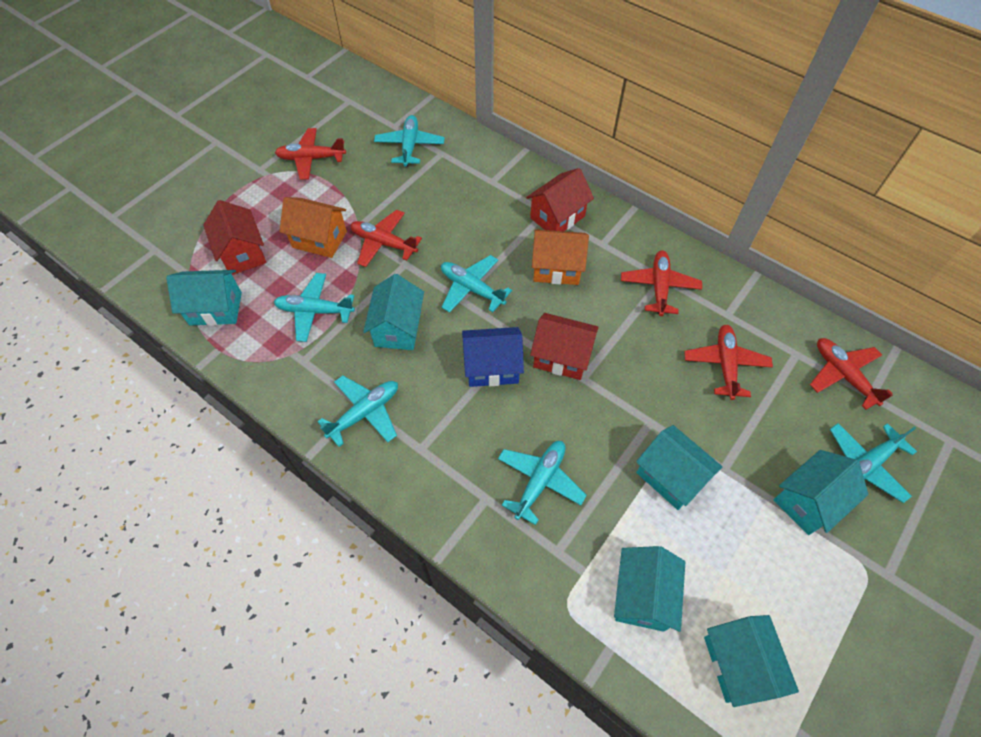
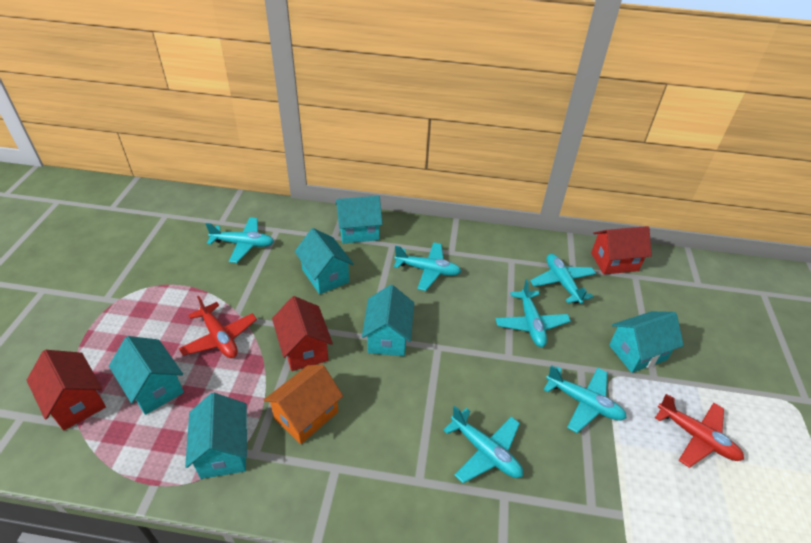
blue house: [462,327,524,387] = 1 -> none = 0
orange house: [279,197,347,258] [532,229,589,285] = 2 -> [264,364,343,444] = 1
red plane: [275,128,346,180] [351,209,422,267] [621,250,702,316] [684,325,773,400] [810,338,893,410] = 5 -> [179,296,257,358] [655,394,744,468] = 2

